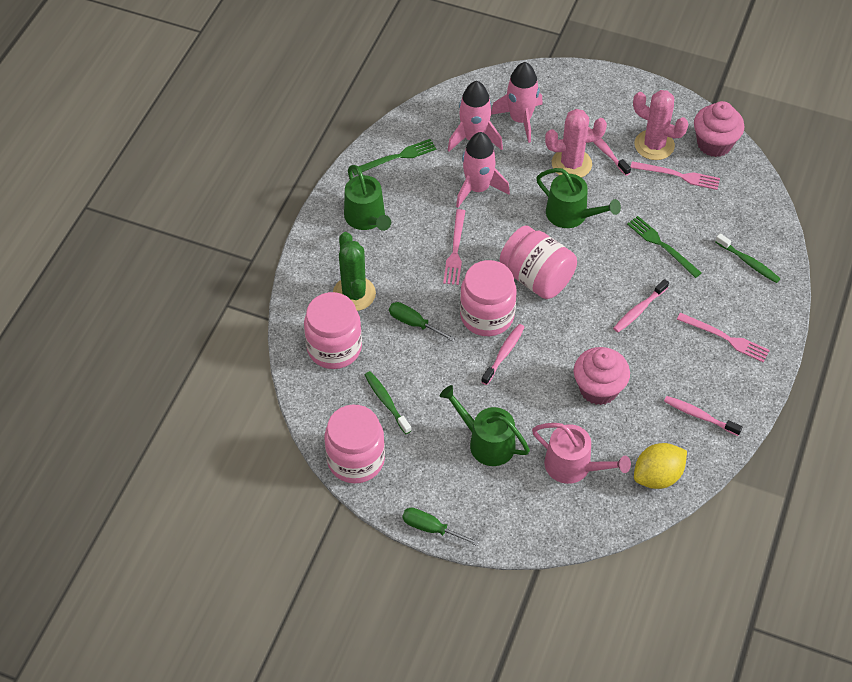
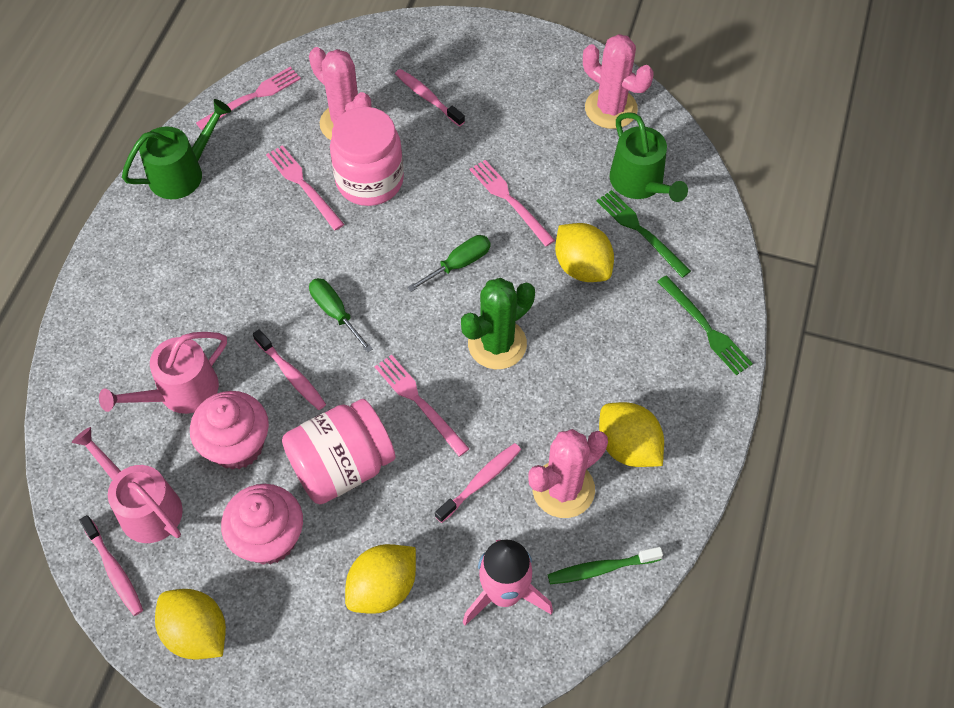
green toothbrush: [365,371,411,434] [715,234,781,283] = 2 -> [548,547,663,584] = 1
green watering can: [344,165,391,231] [440,385,530,466] [536,168,621,228] = 3 -> [122,99,231,199] [609,112,688,202] = 2
pink cactus: [545,109,607,178] [633,90,688,160] = 2 -> [309,47,371,140] [528,429,608,518] [583,34,654,129] = 3
pink fork: [443,209,465,285] [631,161,720,190] [677,313,770,362] = 3 -> [196,67,301,130] [266,145,344,231] [374,355,470,456] [470,160,555,247] = 4
pink jar: [304,292,362,369] [324,404,385,483] [460,260,517,336] [500,226,577,299] = 4 -> [282,399,396,504] [330,107,404,206] = 2
pink rocket: [447,81,503,152] [456,132,510,208] [491,62,543,143] = 3 -> [462,540,553,626] = 1
pink watering can: [532,423,631,484] = 1 -> [72,427,183,543] [99,332,227,414] = 2
yellow lemon: [634,443,687,489] = 1 -> [155,589,226,660] [345,544,416,614] [555,223,614,282] [599,402,664,467] = 4

